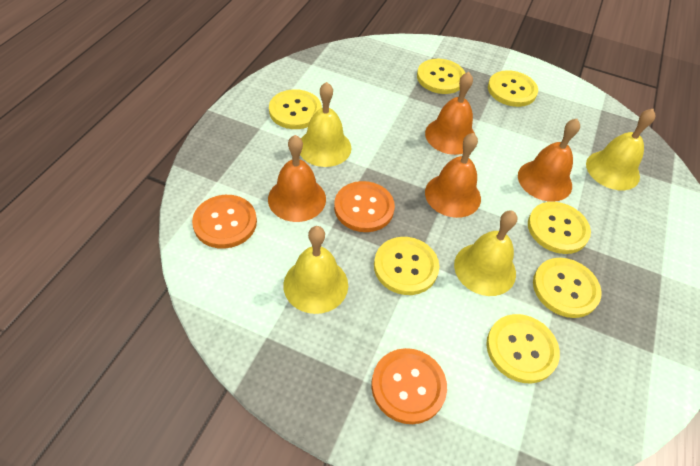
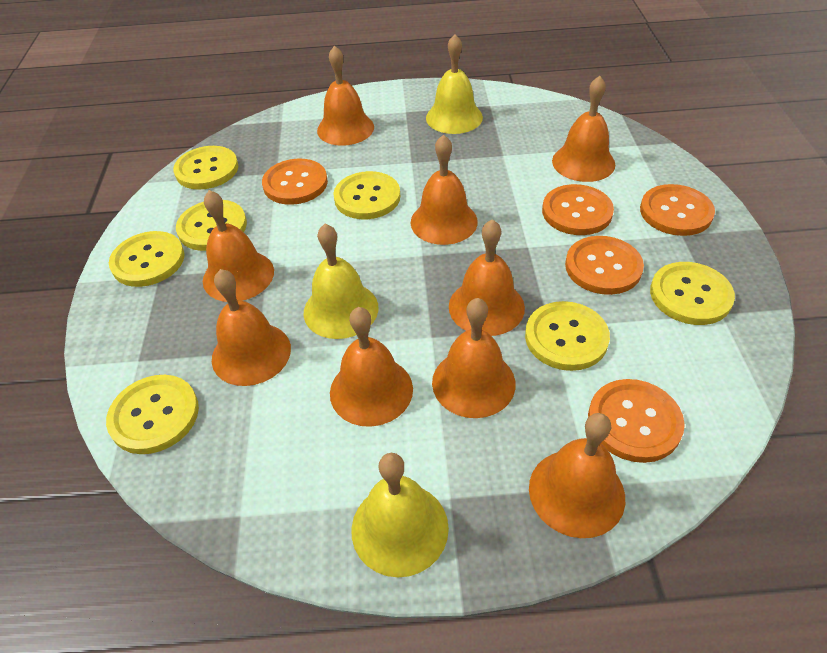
orange bell: [268,135,326,222] [425,72,475,155] [425,133,481,218] [518,119,580,202] = 4 -> [203,190,274,302] [212,269,291,386] [317,45,374,146] [330,307,413,427] [411,134,478,245] [432,298,516,418] [449,219,525,336] [529,413,625,538] [552,76,615,182] = 9
orange button: [192,195,257,249] [334,181,395,232] [371,348,447,424] = 3 -> [262,159,328,205] [542,184,614,235] [565,236,644,295] [588,379,685,463] [640,184,715,236] = 5
yellow bell: [283,226,348,314] [300,82,351,167] [454,210,517,296] [586,109,656,190] = 4 -> [304,224,379,339] [351,453,449,577] [426,34,483,134] = 3

